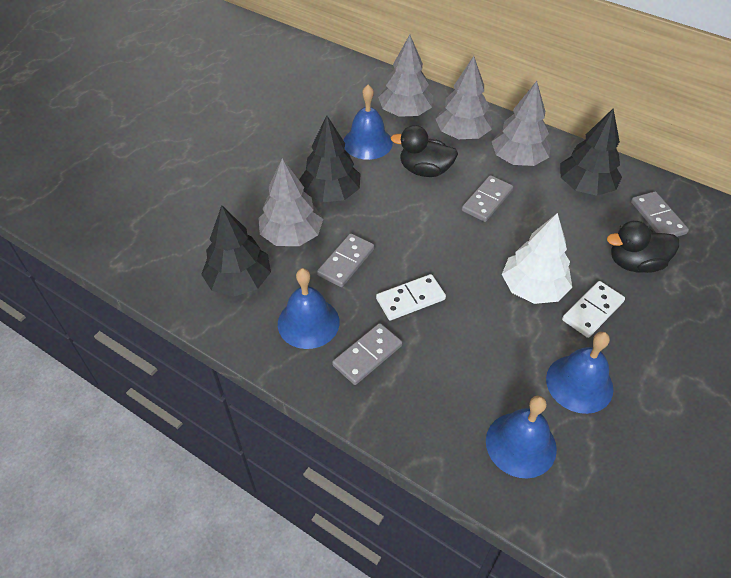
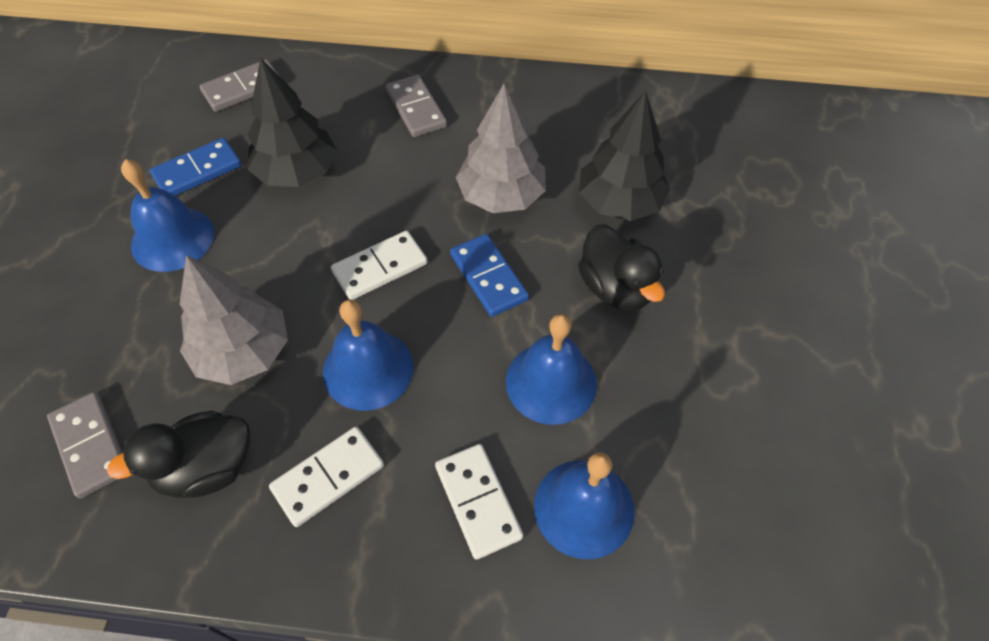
black tree: [201,205,271,296] [299,116,360,202] [560,109,622,196] = 3 -> [248,58,337,187] [579,91,671,221] = 2
blue domino: none = 0 -> [150,138,241,196] [450,234,529,317] = 2
grey domino: [317,233,374,287] [332,323,402,385] [462,175,513,222] [631,191,689,237] = 4 -> [47,392,122,498] [200,59,282,112] [386,75,447,137] = 3
grey tree: [258,158,323,246] [378,35,433,117] [436,56,492,139] [492,81,551,166] = 4 -> [180,255,288,385] [456,84,546,213] = 2
white domino: [376,274,446,320] [562,281,625,338] = 2 -> [269,427,384,527] [331,231,427,300] [435,444,523,559] = 3
white tree: [502,213,572,304] = 1 -> none = 0

